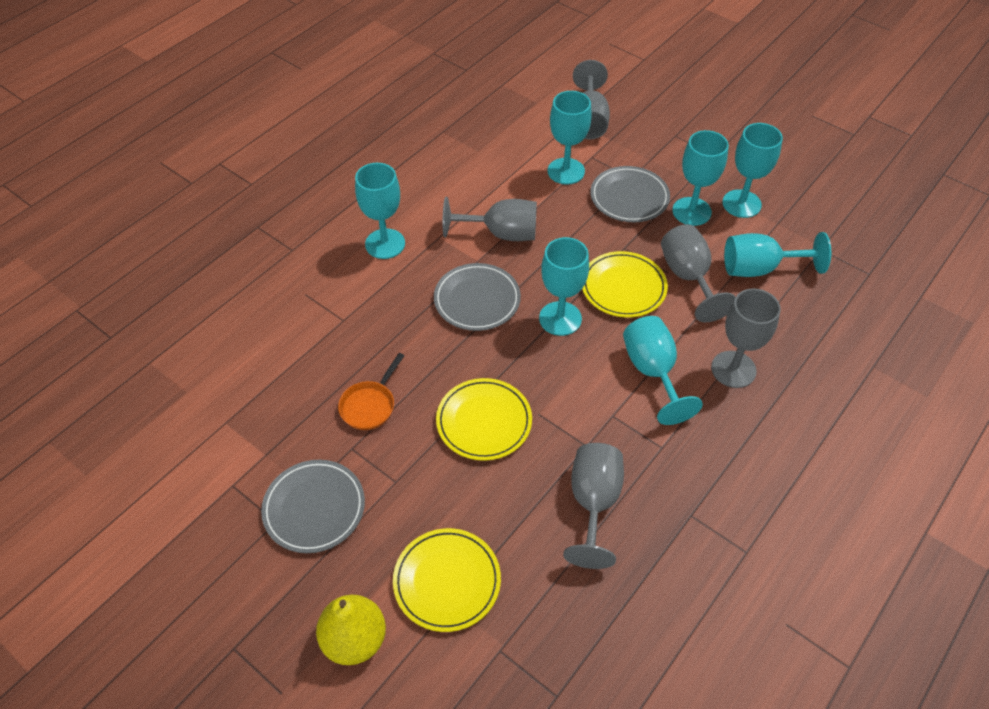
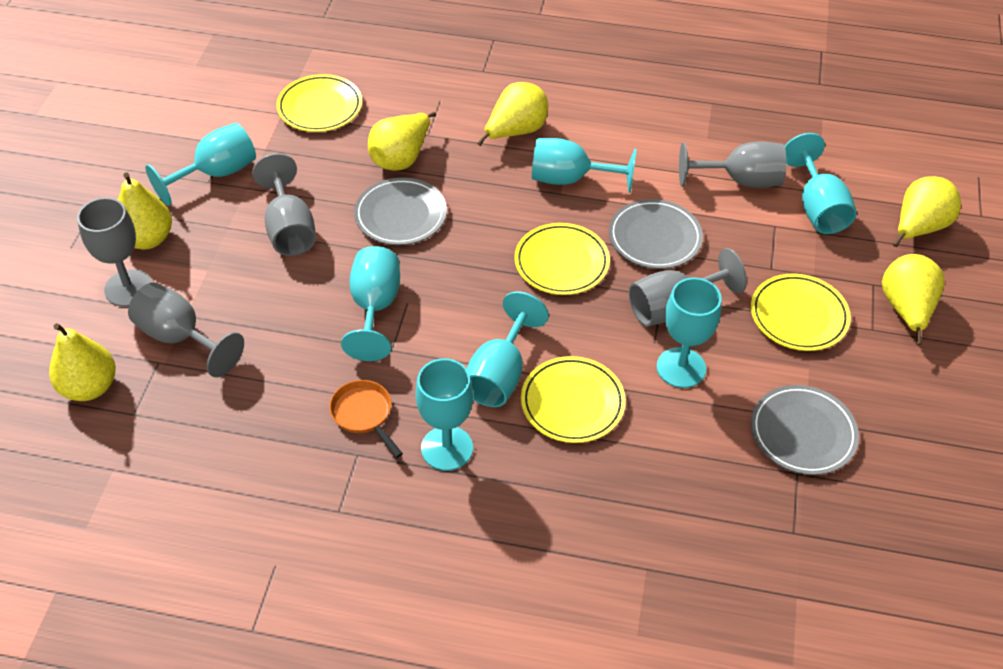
yellow pear: [316,595,386,665] = 1 -> [49,323,116,401] [118,172,172,250] [368,112,436,170] [477,82,548,146] [882,254,945,345] [893,176,961,247] = 6
yellow plate: [393,528,501,632] [436,378,532,461] [582,251,668,318] = 3 -> [276,74,362,132] [514,223,610,295] [521,356,626,443] [751,274,851,351] = 4

